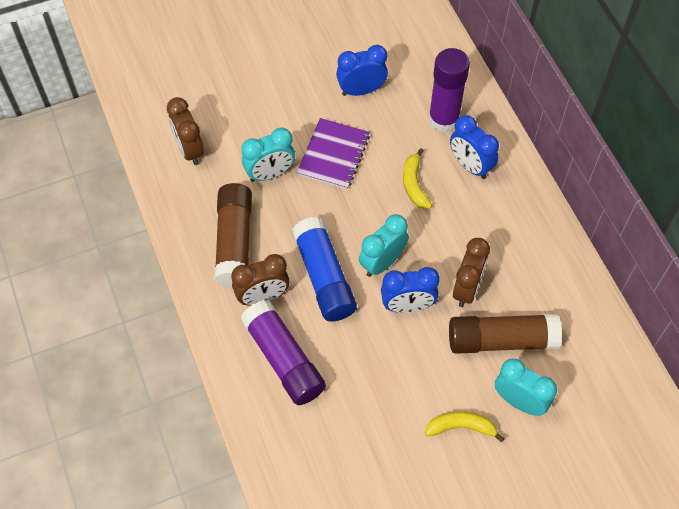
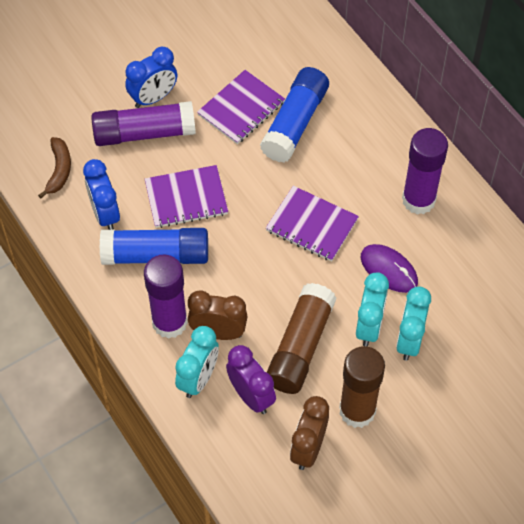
blue clock: [336,45,388,96] [381,267,440,313] [450,115,499,179] = 3 -> [83,159,120,230] [125,47,177,108] = 2
blue glue stick: [292,217,357,322] = 1 -> [100,228,208,265] [260,67,329,163] = 2
brown banana: none = 0 -> [38,137,71,198] = 1
brown clock: [167,97,204,165] [231,254,289,306] [453,238,490,307] = 3 -> [188,290,248,340] [290,396,329,470] = 2
purple clock: none = 0 -> [226,345,276,414] = 1
purple glue stick: [241,300,326,405] [429,48,470,133] = 2 -> [91,101,196,146] [144,254,188,339] [402,128,448,215] = 3
purple mouse: none = 0 -> [361,244,418,293] = 1
purple notebook: [297,118,370,189] = 1 -> [145,165,228,228] [197,70,285,144] [266,186,359,262] = 3
yellow banana: [403,148,432,209] [425,411,504,442] = 2 -> none = 0

